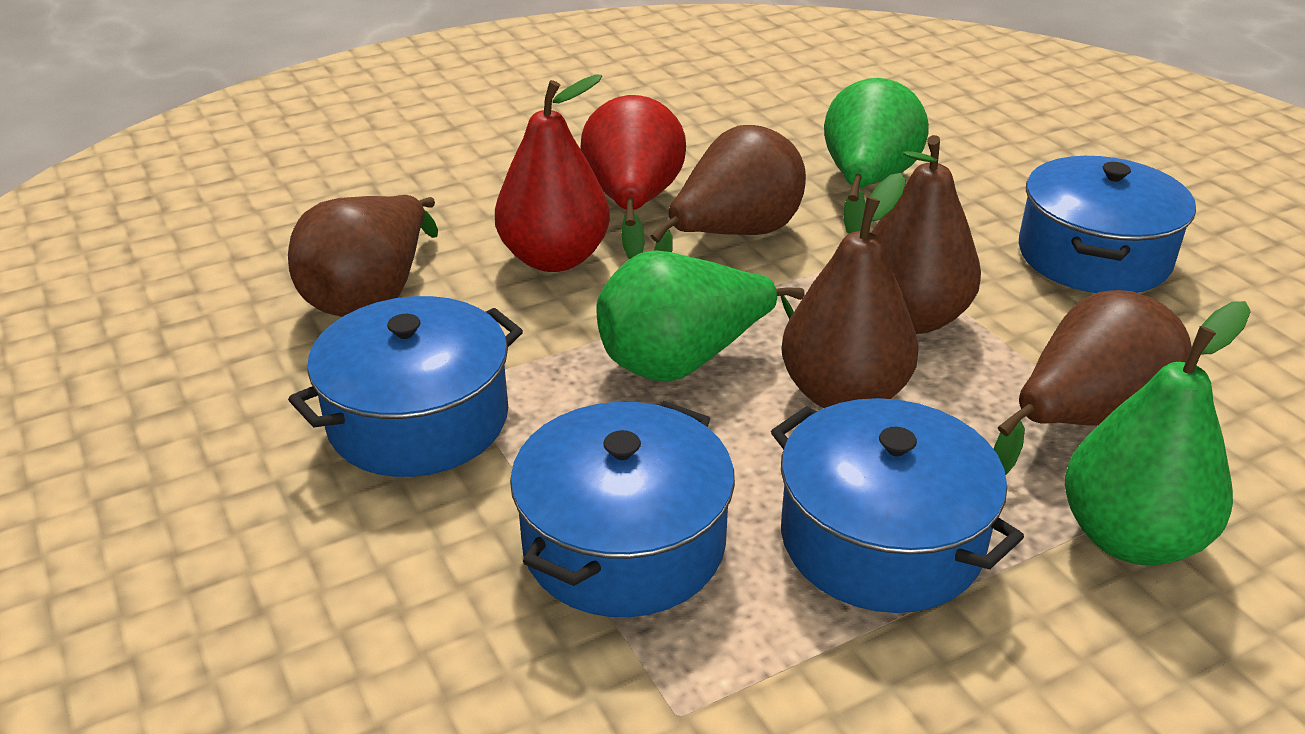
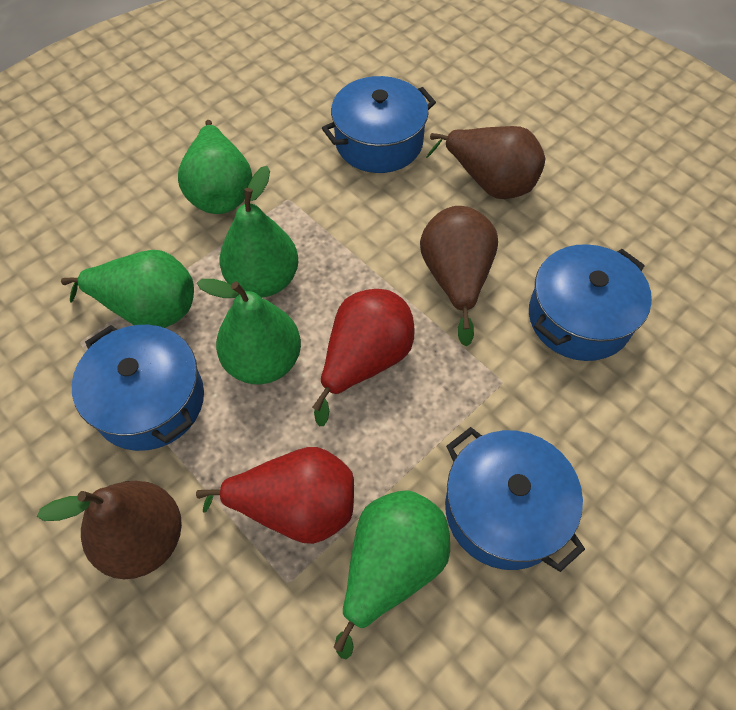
brown pear: [288,195,438,317] [651,125,806,252] [781,173,919,408] [871,135,981,334] [994,290,1192,475] = 5 -> [37,481,182,579] [420,206,498,346] [426,126,545,199] = 3
green pear: [596,250,805,382] [824,78,929,234] [1065,301,1251,565] = 3 -> [61,250,194,328] [178,120,252,214] [197,279,301,384] [220,166,298,297] [334,490,450,659] = 5

